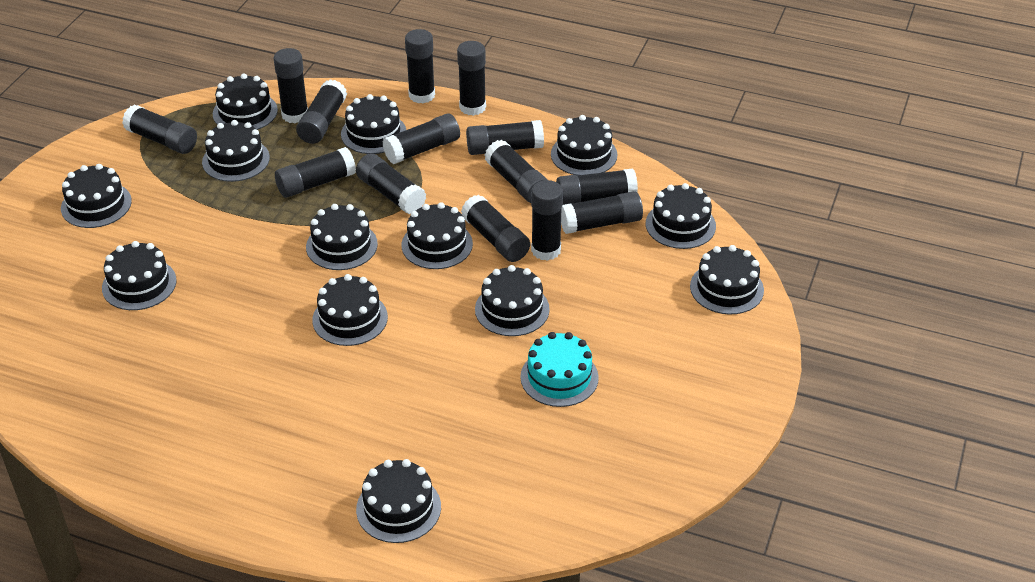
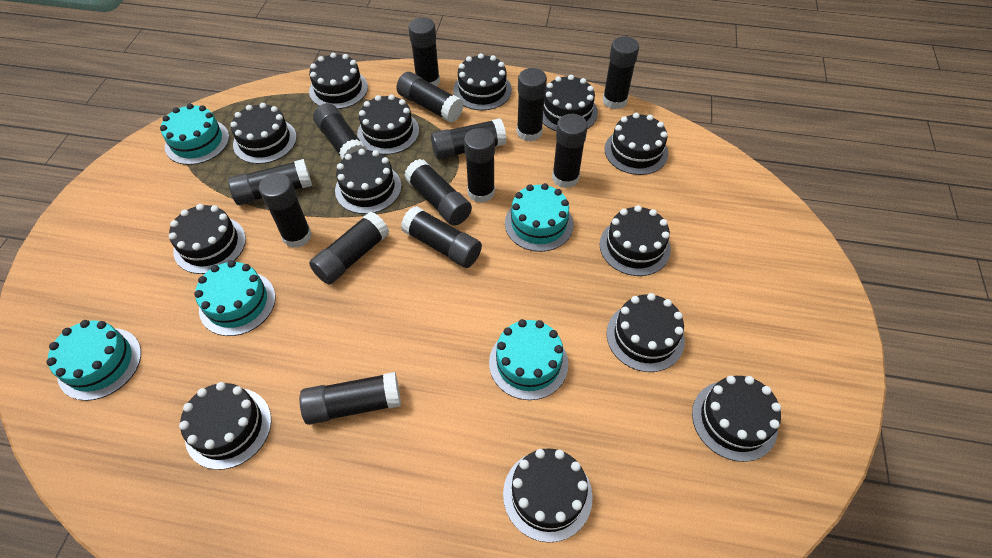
turquoise cake: [520,332,599,407] = 1 -> [46,320,141,401] [160,104,229,165] [194,260,275,336] [489,319,568,400] [505,183,574,252] = 5

